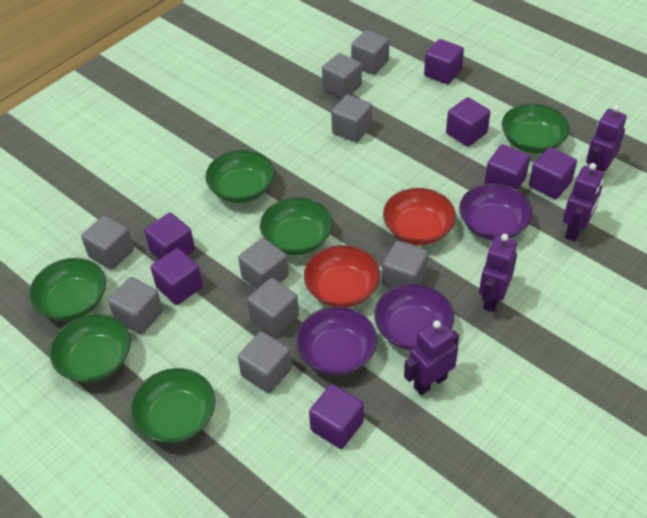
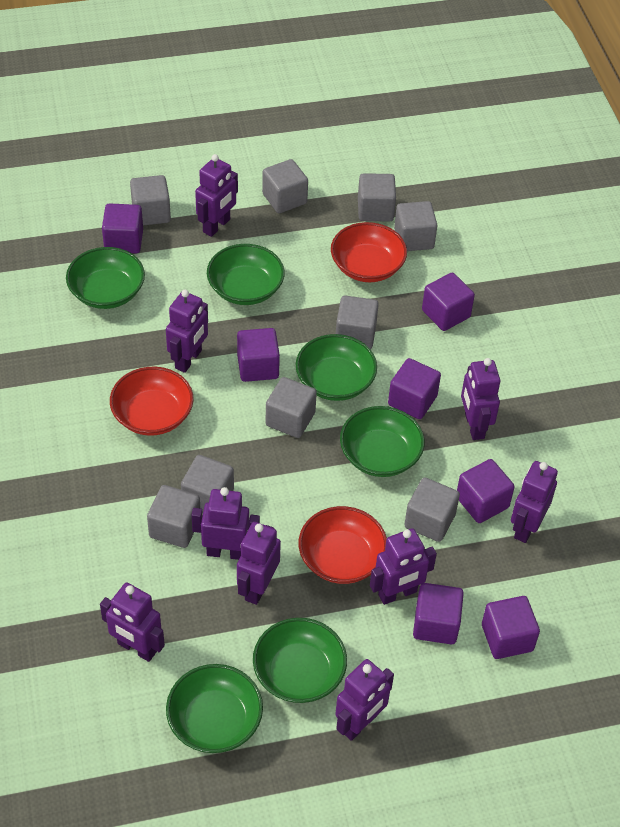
purple bowl: [296,306,377,376] [374,284,454,350] [459,184,533,240] = 3 -> none = 0
purple robot: [404,319,459,395] [479,234,517,312] [563,163,604,241] [586,105,627,172] = 4 -> [100,583,165,662] [166,290,208,373] [192,487,260,560] [195,154,238,237] [237,522,281,605] [335,659,394,741] [370,528,437,605] [461,358,501,440] [511,461,558,543] = 9
red bowl: [304,245,380,307] [383,188,456,245] = 2 -> [110,367,194,436] [299,506,387,584] [331,222,407,282] = 3

